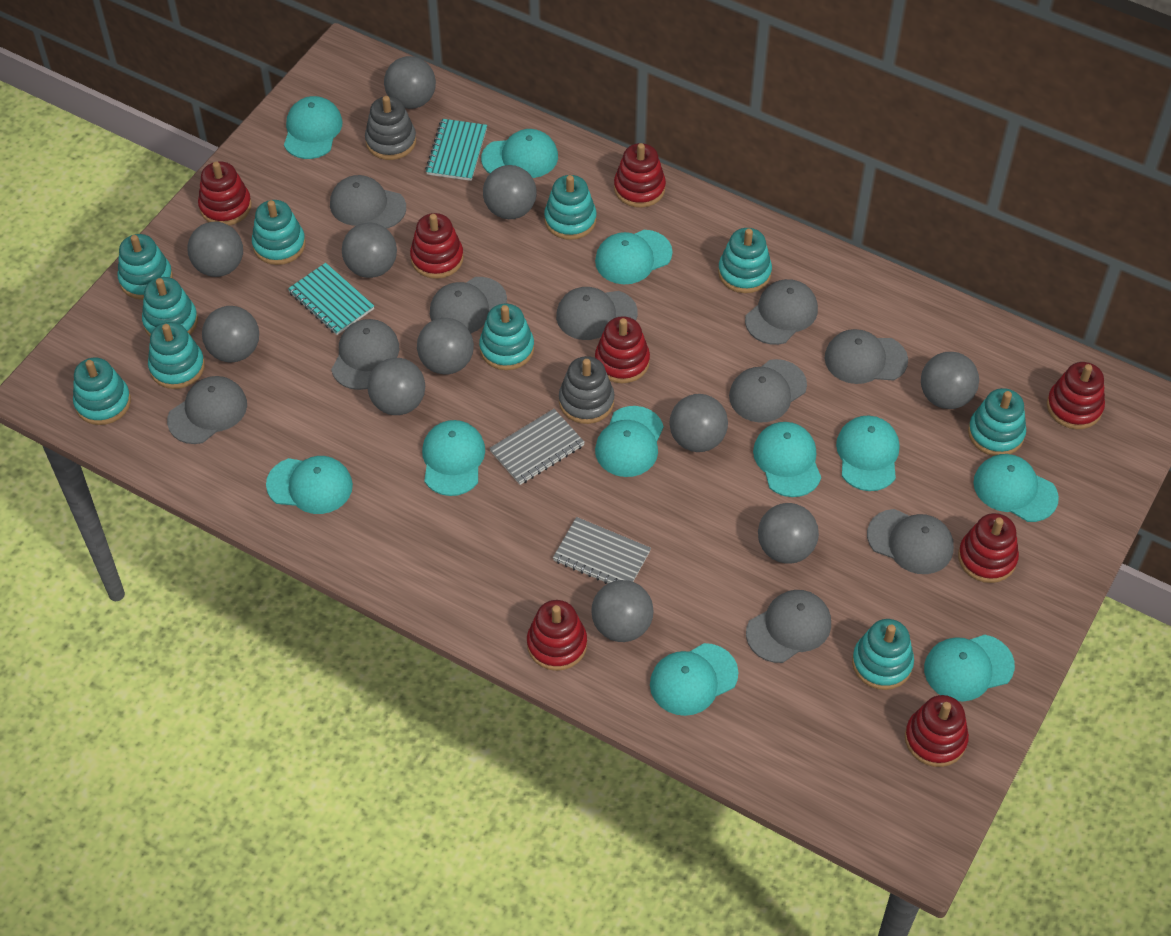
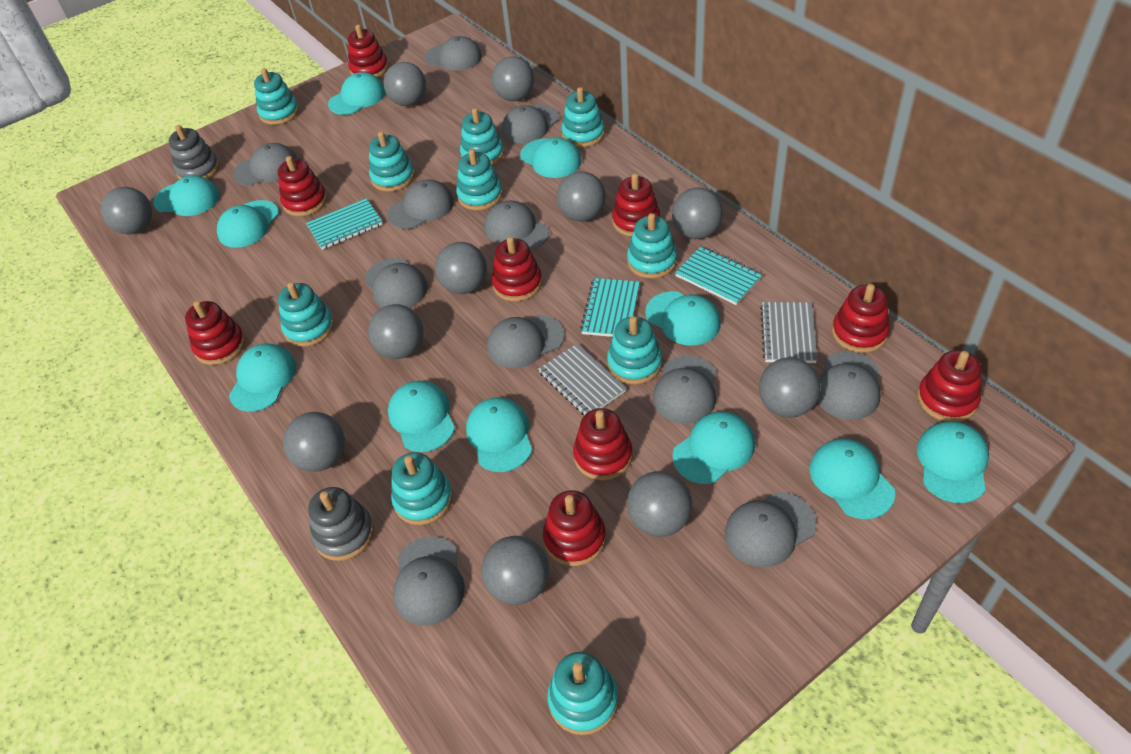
grey cap: [167,376,247,444] [330,175,406,229] [331,319,399,390] [430,277,507,333] [556,287,638,340] [729,359,807,422] [745,279,818,345] [746,590,831,663] [825,329,908,384] [867,509,954,574] = 10 -> [233,143,297,186] [364,258,428,307] [387,179,454,229] [393,536,465,626] [424,36,482,70] [484,201,549,251] [487,315,564,369] [502,104,559,144] [653,356,716,424] [725,492,816,567] [817,351,880,420] = 11
red stacking toy: [198,161,252,225] [410,213,464,279] [527,600,587,671] [595,316,650,383] [614,143,666,208] [905,695,969,767] [958,513,1019,583] [1047,362,1105,429] = 8 -> [185,301,245,365] [278,156,327,216] [348,25,389,78] [492,237,542,301] [543,490,606,566] [573,408,633,480] [612,173,660,237] [832,284,890,353] [917,350,982,422] = 9
turquoise notebook: [288,263,374,335] [425,119,487,181] = 2 -> [306,198,383,250] [580,278,640,337] [675,246,762,305] = 3

